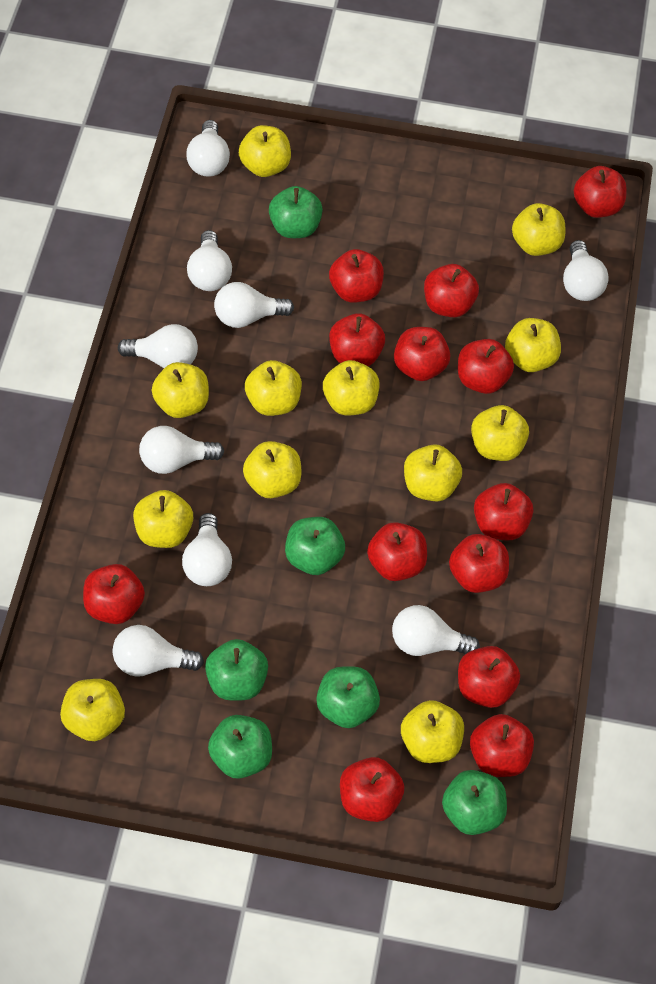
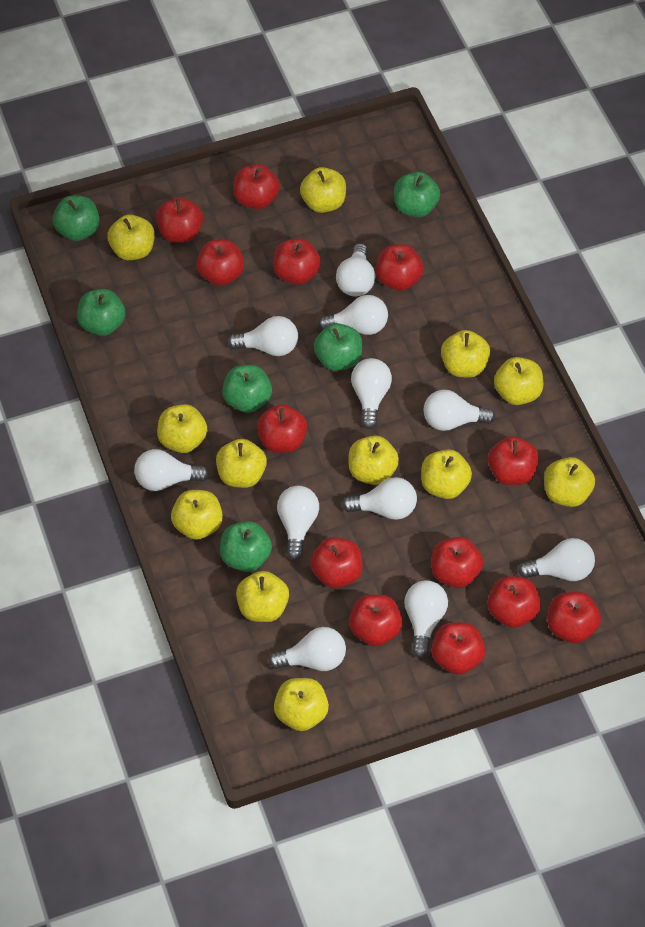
white light bulb: [112,625,204,677] [118,324,198,368] [139,426,224,474] [182,513,232,586] [186,120,230,177] [187,230,232,291] [214,282,294,328] [392,605,480,656] [563,240,609,301] = 9 -> [134,449,209,491] [228,316,298,356] [268,627,346,671] [277,486,319,561] [318,295,388,335] [336,243,375,296] [342,477,417,520] [351,358,392,429] [404,580,448,658] [424,390,496,431] [518,538,595,581] = 11

